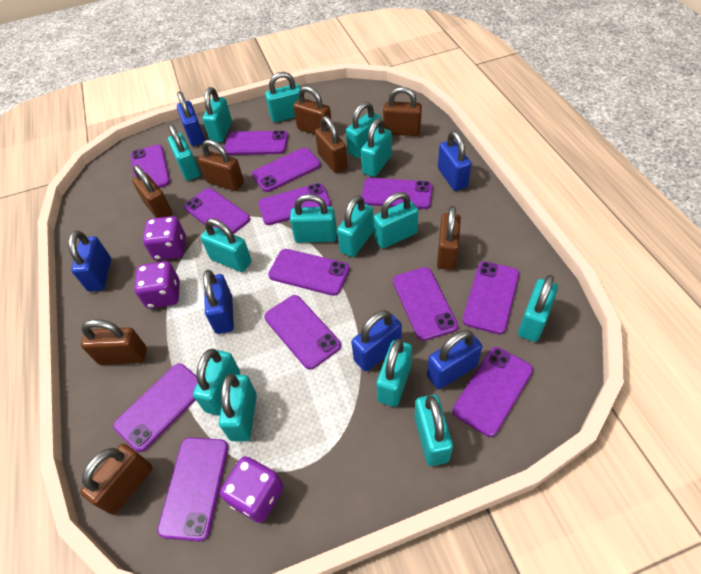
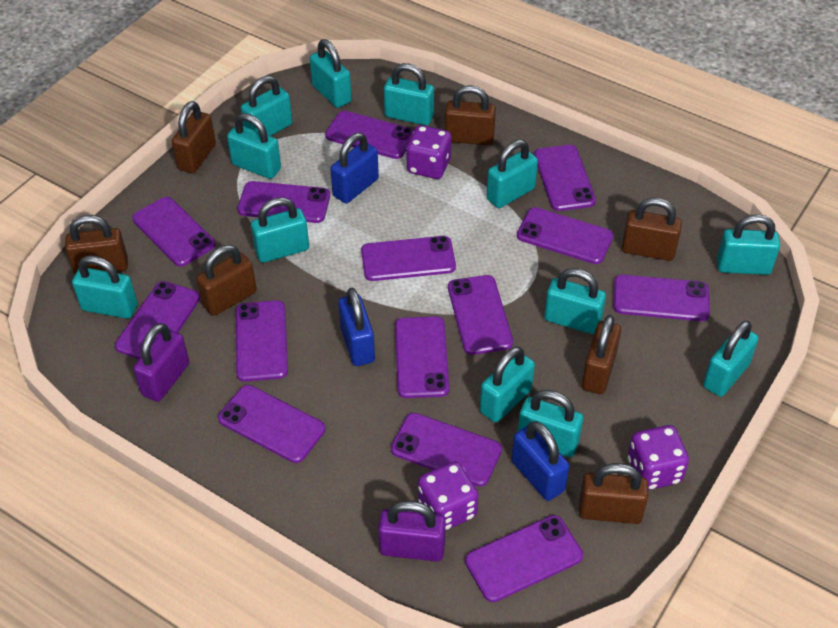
blue padlock: [68,231,111,292] [177,91,205,146] [203,270,234,334] [351,310,402,371] [427,330,482,389] [438,131,471,191] = 6 -> [330,133,379,203] [338,288,375,366] [512,421,569,501] = 3
brown padlock: [80,444,153,515] [81,319,147,365] [132,165,172,218] [198,140,244,191] [293,86,331,135] [315,116,348,173] [383,87,422,136] [437,206,461,270] = 8 -> [65,215,128,275] [172,101,216,173] [196,245,257,316] [445,85,496,145] [579,463,648,524] [582,315,621,394] [622,198,682,261] = 7
purple padlock: none = 0 -> [133,323,189,402] [378,501,446,561] = 2
purple phone: [113,364,197,452] [130,144,170,188] [157,437,229,542] [184,188,250,234] [224,130,288,155] [252,148,321,192] [258,183,331,225] [264,295,341,370] [268,249,350,296] [361,178,433,209] [393,267,458,341] [452,347,533,437] [462,261,519,334] = 13 -> [115,281,200,359] [132,197,215,267] [218,385,325,463] [236,300,288,382] [238,181,330,223] [325,111,414,159] [361,236,456,281] [391,413,502,487] [395,316,449,398] [448,275,513,355] [465,515,583,602] [517,207,614,264] [534,145,596,211] [614,274,710,321] = 14
turquoise padlock: [168,124,200,181] [193,349,240,416] [201,218,252,272] [202,87,232,142] [219,374,257,441] [265,72,301,122] [290,194,337,243] [337,195,374,257] [346,102,381,158] [361,118,392,177] [373,192,418,248] [376,339,412,407] [414,395,453,466] [518,275,558,342] = 14 -> [72,256,138,319] [227,113,281,179] [241,76,292,136] [251,197,309,263] [310,39,352,108] [384,63,434,125] [480,346,535,422] [487,140,538,208] [518,390,583,457] [544,268,606,334] [703,321,759,397] [717,214,780,275] = 12

